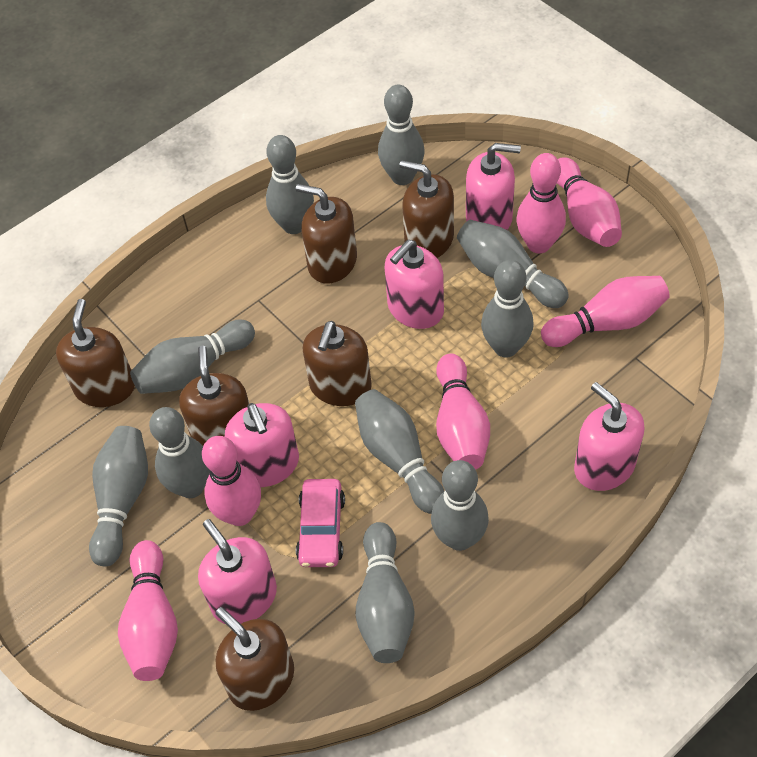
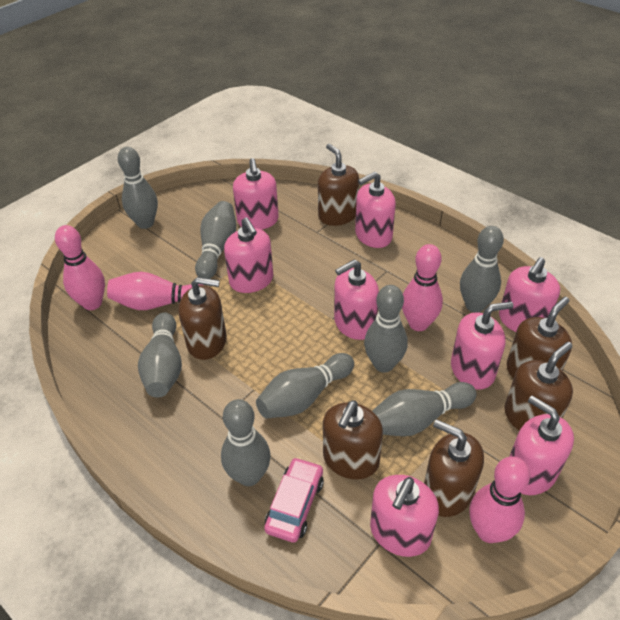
grey bowling pin: [89,426,148,567] [130,319,255,394] [149,407,210,498] [266,135,314,234] [355,389,444,514] [355,522,415,663] [378,85,425,185] [431,460,489,551] [457,220,569,308] [481,260,534,357] = 10 -> [118,147,158,229] [138,312,182,398] [195,201,236,279] [221,399,271,486] [256,353,354,419] [364,285,408,373] [372,382,476,436] [460,226,504,312] = 8
pink bowling pin: [118,540,178,681] [202,436,261,526] [436,354,490,470] [517,153,566,253] [541,276,670,347] [557,157,622,247] = 6 -> [55,225,105,310] [107,272,202,310] [402,244,443,331] [469,457,530,543] = 4
pink soap dispenser: [198,519,277,624] [225,403,299,487] [385,240,444,329] [466,143,521,230] [574,382,645,491] = 5 -> [224,217,273,293] [233,158,279,230] [334,260,379,340] [355,172,396,248] [370,475,439,557] [451,301,513,390] [499,257,560,332] [509,396,574,495] = 8

